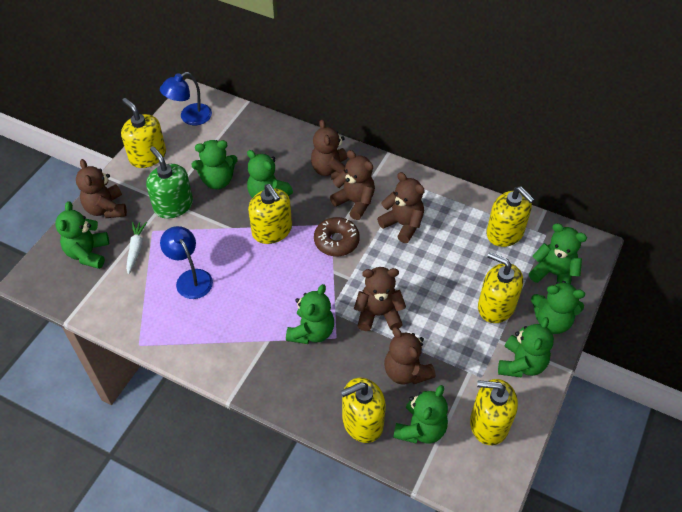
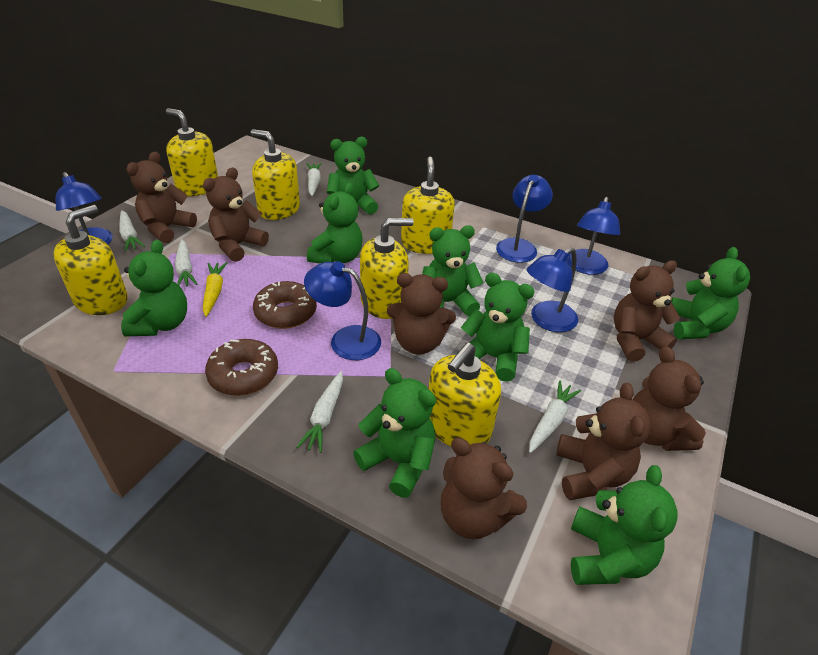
blue lamp: [160,72,212,125] [160,226,213,299] = 2 -> [56,172,113,245] [304,261,381,360] [496,175,553,263] [527,247,578,332] [567,197,620,275] = 5
brown donut: [314,217,360,256] = 1 -> [205,339,278,396] [253,281,317,329] = 2
brown teddy bear: [76,159,127,218] [311,119,347,179] [330,150,375,220] [354,267,406,331] [377,172,425,243] [384,327,436,385] = 6 -> [126,152,197,243] [203,167,269,262] [387,273,456,354] [440,438,527,539] [556,383,651,500] [614,260,680,361] [632,347,706,451] = 7
green soap dispenser: [146,146,193,219] = 1 -> none = 0
white carrot: [126,222,147,275] = 1 -> [119,210,145,252] [175,239,198,287] [296,371,343,453] [307,163,322,196] [529,380,581,453] = 5
yellow carrot: none = 0 -> [203,262,227,317] = 1

